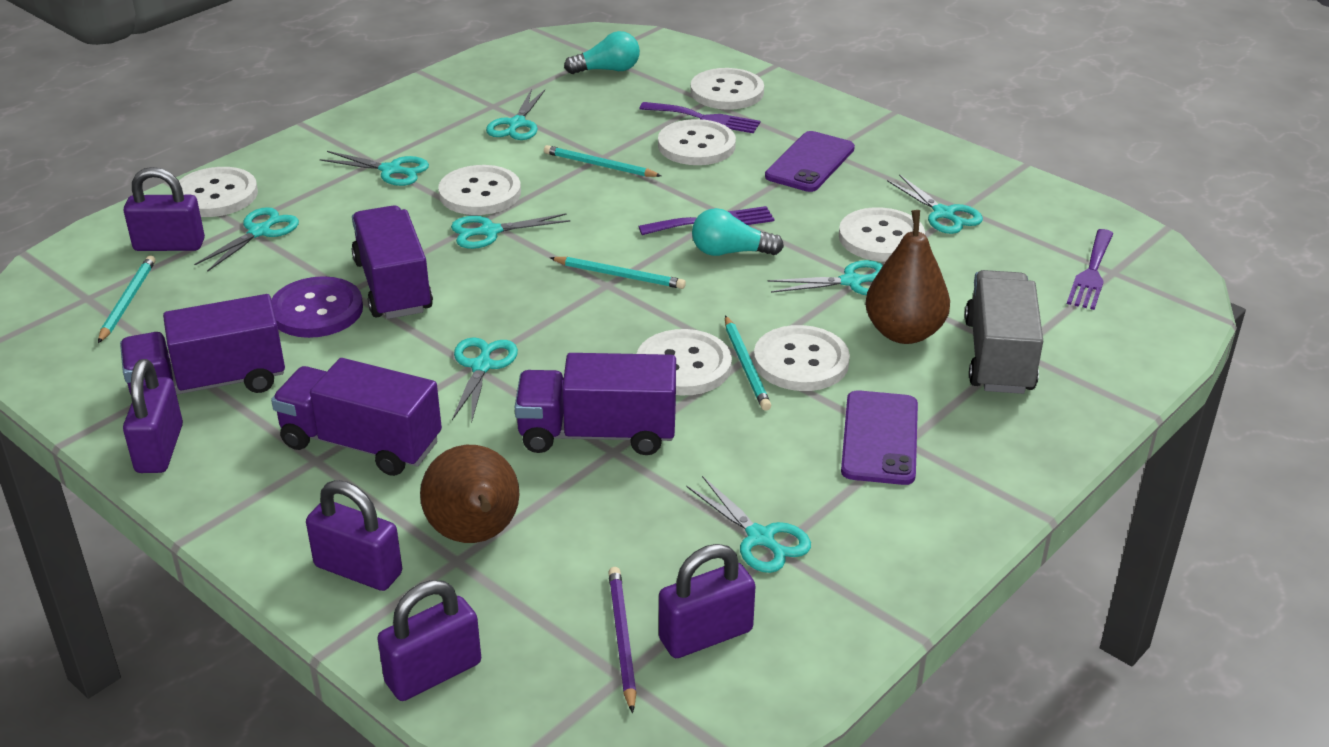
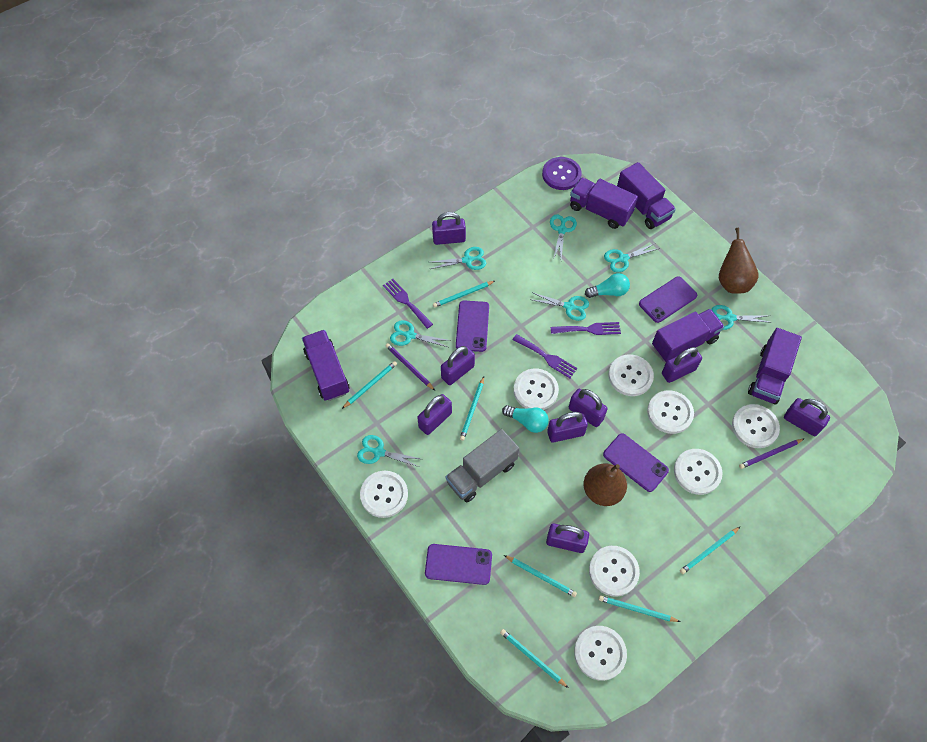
purple padlock: [123,359,183,473] [124,167,205,251] [306,480,402,591] [377,580,481,701] [659,544,756,658] = 5 -> [417,394,452,435] [432,212,466,245] [441,346,475,385] [546,524,589,553] [547,412,588,443] [569,389,608,427] [662,347,702,383] [784,398,830,436] = 8
purple pencil: [608,567,637,713] = 1 -> [385,343,435,390] [739,439,804,469] = 2
purple phone: [765,131,855,192] [841,390,918,485] = 2 -> [425,544,492,585] [456,301,489,352] [603,433,669,492] [639,277,697,323] = 4
purple truck: [120,294,285,395] [271,358,442,476] [351,205,433,319] [515,353,676,455] = 4 -> [302,330,349,401] [570,177,638,229] [617,162,676,229] [652,309,724,362] [748,328,802,404] = 5
turquoise pencil: [98,255,155,343] [544,145,661,177] [550,257,686,289] [725,315,771,411] = 4 -> [342,361,397,409] [433,281,495,308] [460,377,484,441] [500,629,568,688] [504,555,577,597] [599,595,681,622] [680,527,740,574] = 7
turquoise scissors: [194,207,299,272] [320,151,429,186] [451,213,570,249] [452,337,518,423] [486,89,545,140] [686,476,811,573] [767,260,883,295] [887,174,983,234] = 8 -> [357,435,420,467] [390,320,451,347] [431,247,486,270] [529,293,589,321] [550,214,577,258] [604,243,660,272] [711,305,772,330] = 7
white button: [179,167,258,217] [438,165,521,215] [637,329,732,395] [658,119,736,165] [690,68,764,110] [754,325,850,391] [839,207,925,262] = 7 -> [360,471,408,518] [514,369,559,410] [574,626,627,681] [589,546,640,597] [608,355,654,396] [647,390,694,434] [674,449,722,495] [732,404,780,448] = 8

